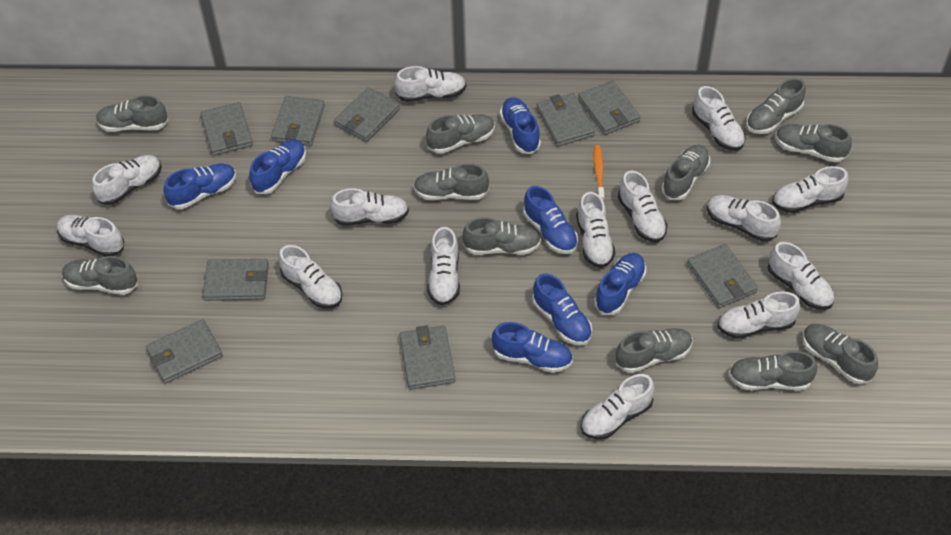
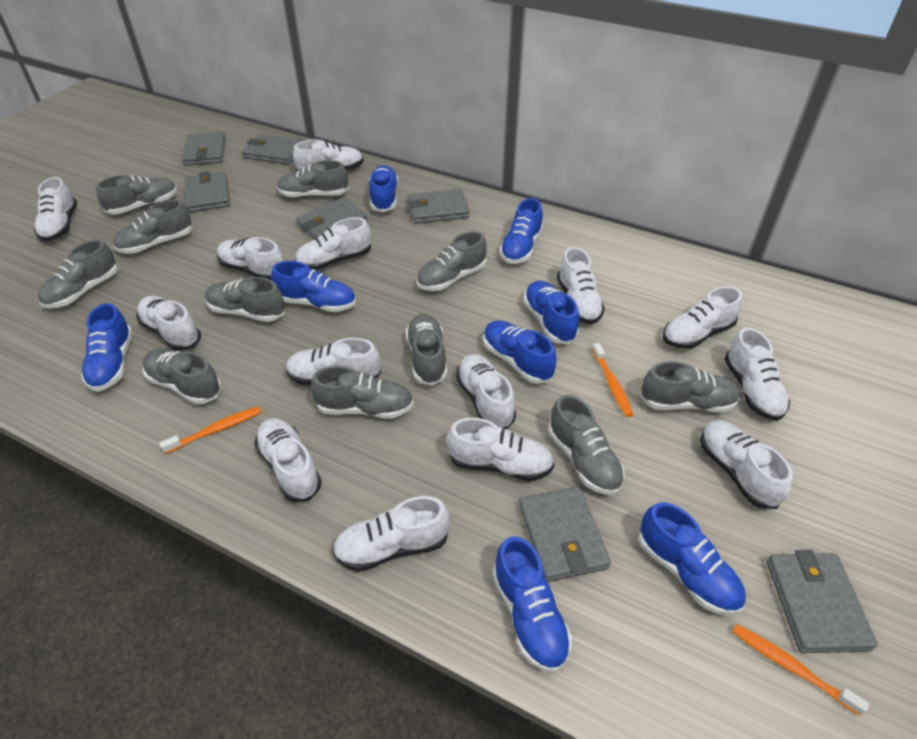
blue shoe: [164,163,236,209] [249,140,306,194] [492,322,573,373] [500,97,541,154] [523,186,578,254] [532,274,592,345] [594,253,646,315] = 7 -> [81,303,133,392] [271,261,356,312] [369,165,398,212] [483,321,557,384] [492,536,572,673] [500,198,543,264] [523,281,579,344] [638,502,746,616] = 8
grey wallet: [146,319,223,384] [200,102,253,156] [203,259,269,301] [271,96,325,146] [334,87,400,142] [399,325,455,390] [536,93,595,147] [578,81,640,135] [687,244,758,308] = 9 -> [182,131,226,166] [185,171,230,213] [242,134,303,165] [296,198,368,239] [407,189,470,224] [519,486,611,582] [766,550,878,653] = 7
orange toothbrush: [594,145,605,202] = 1 -> [159,407,261,454] [592,343,633,417] [732,624,869,716] = 3

